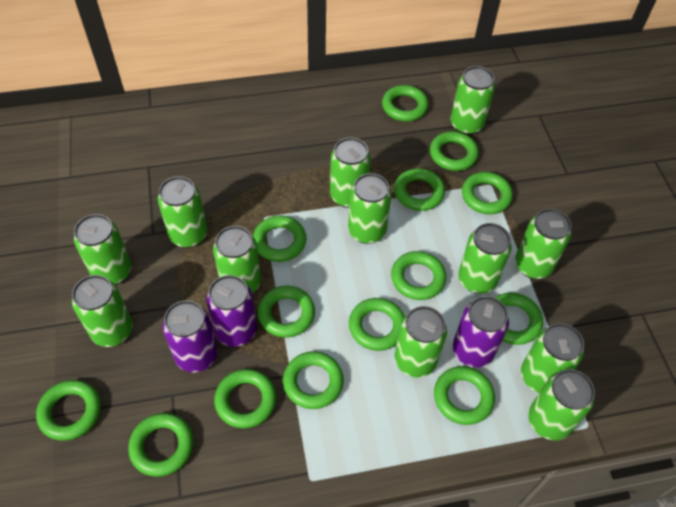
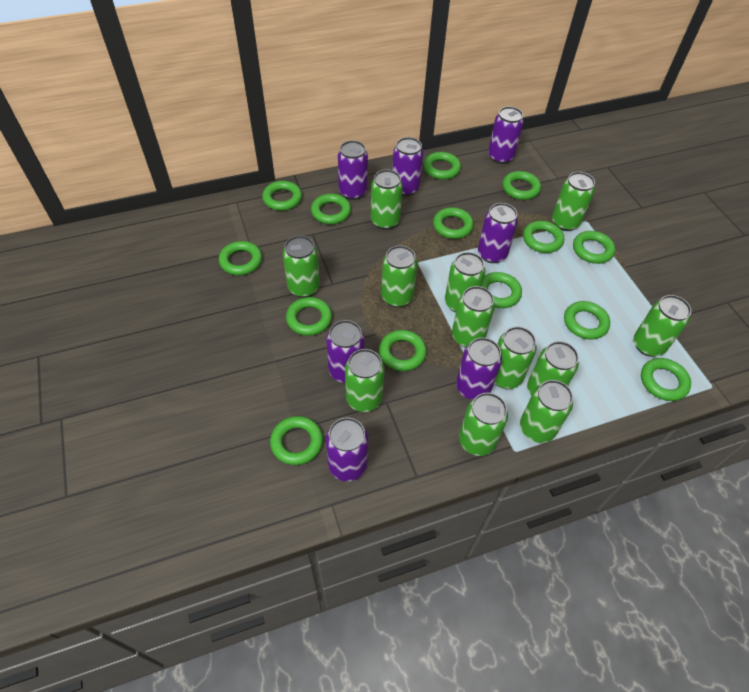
purple can: [163,300,218,372] [206,275,257,347] [453,296,509,367] = 3 -> [326,320,365,383] [326,417,368,482] [338,140,368,200] [392,137,423,196] [456,338,502,400] [478,203,518,263] [488,106,524,164] = 7

